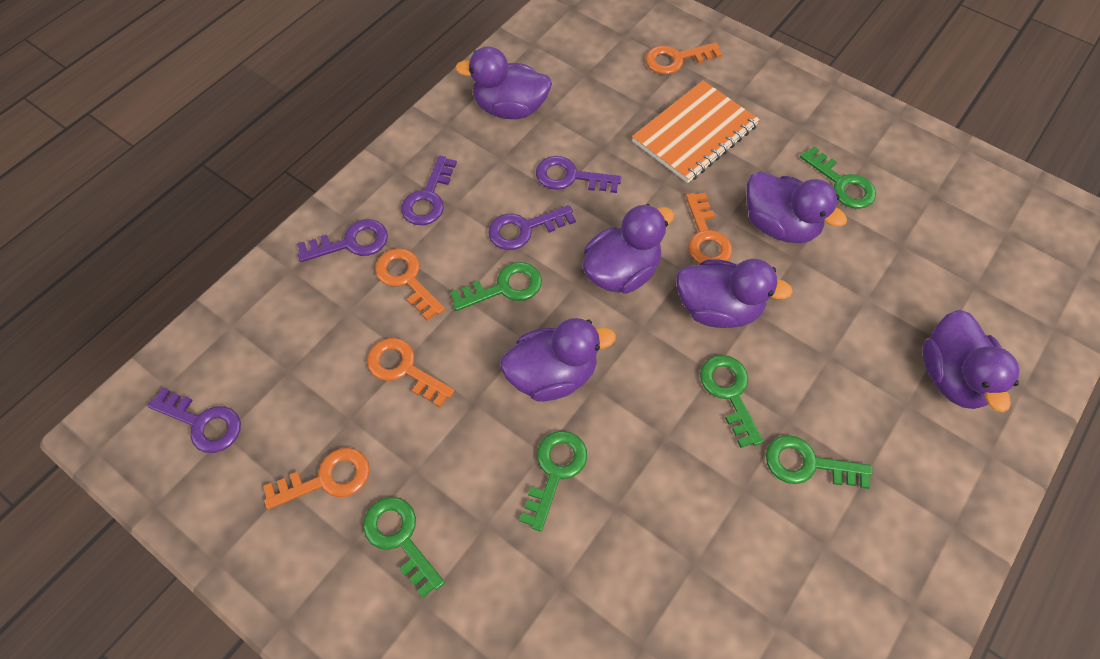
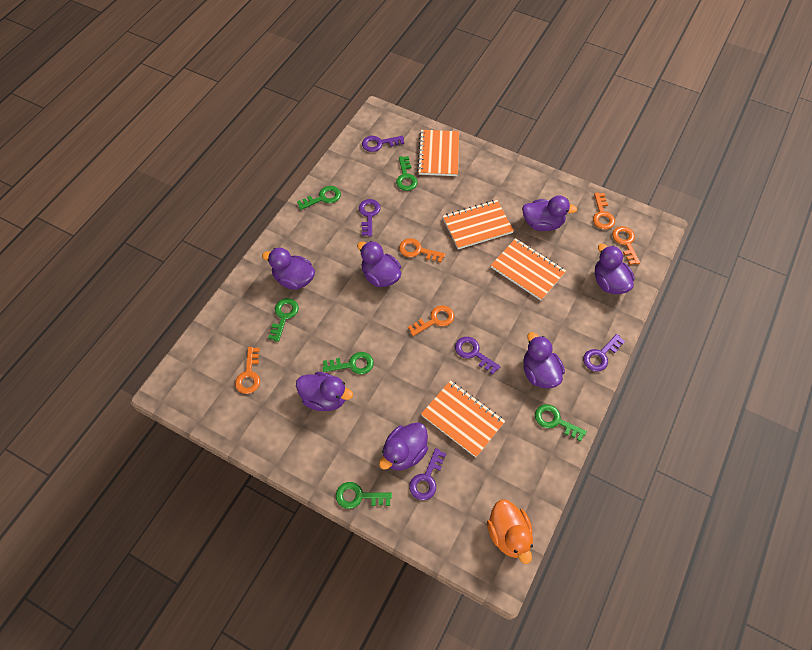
orange duck: none = 0 -> [487,500,533,564] = 1
orange notebook: [632,80,760,183] = 1 -> [417,130,459,176] [421,380,505,458] [443,200,514,249] [491,238,566,301] = 4
purple duck: [455,46,552,119] [500,318,616,401] [582,204,674,294] [676,259,793,328] [746,171,847,243] [922,310,1019,412] = 6 -> [262,248,315,290] [296,372,353,411] [357,241,401,287] [379,422,428,471] [522,195,577,231] [523,332,565,388] [595,244,634,294] = 7

